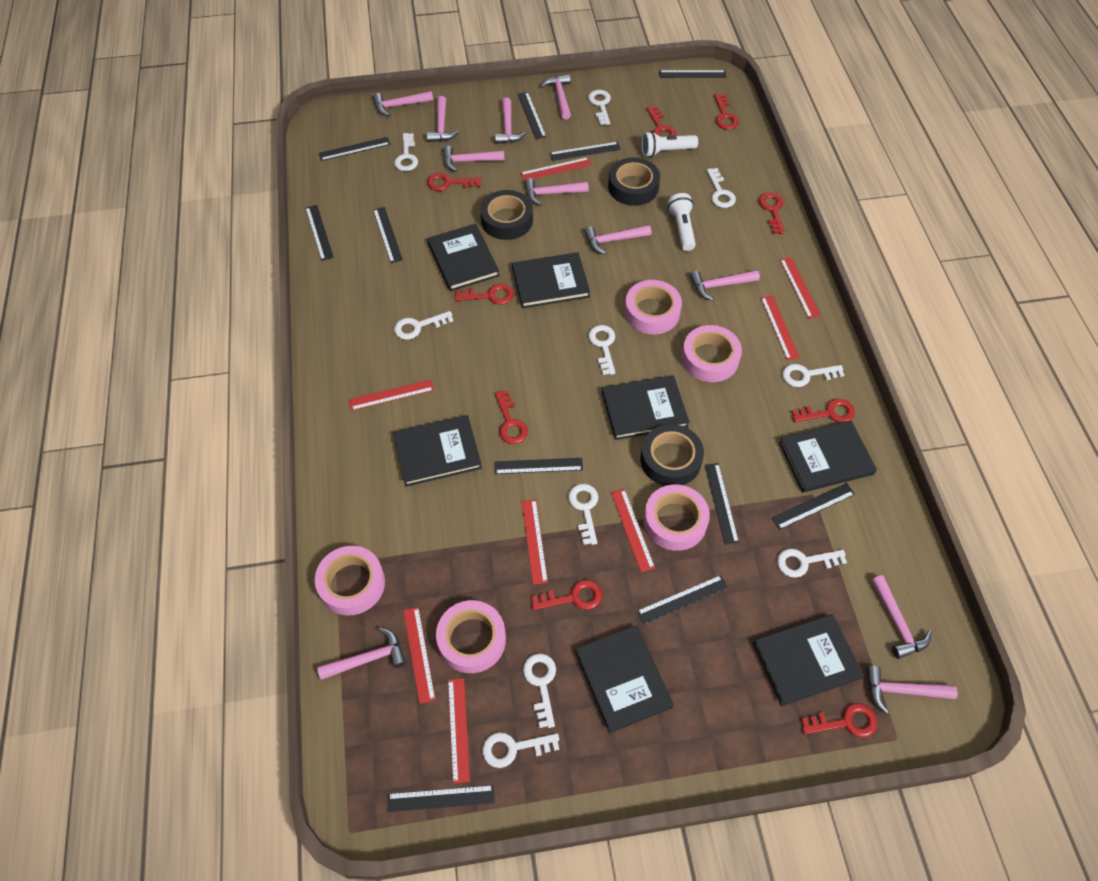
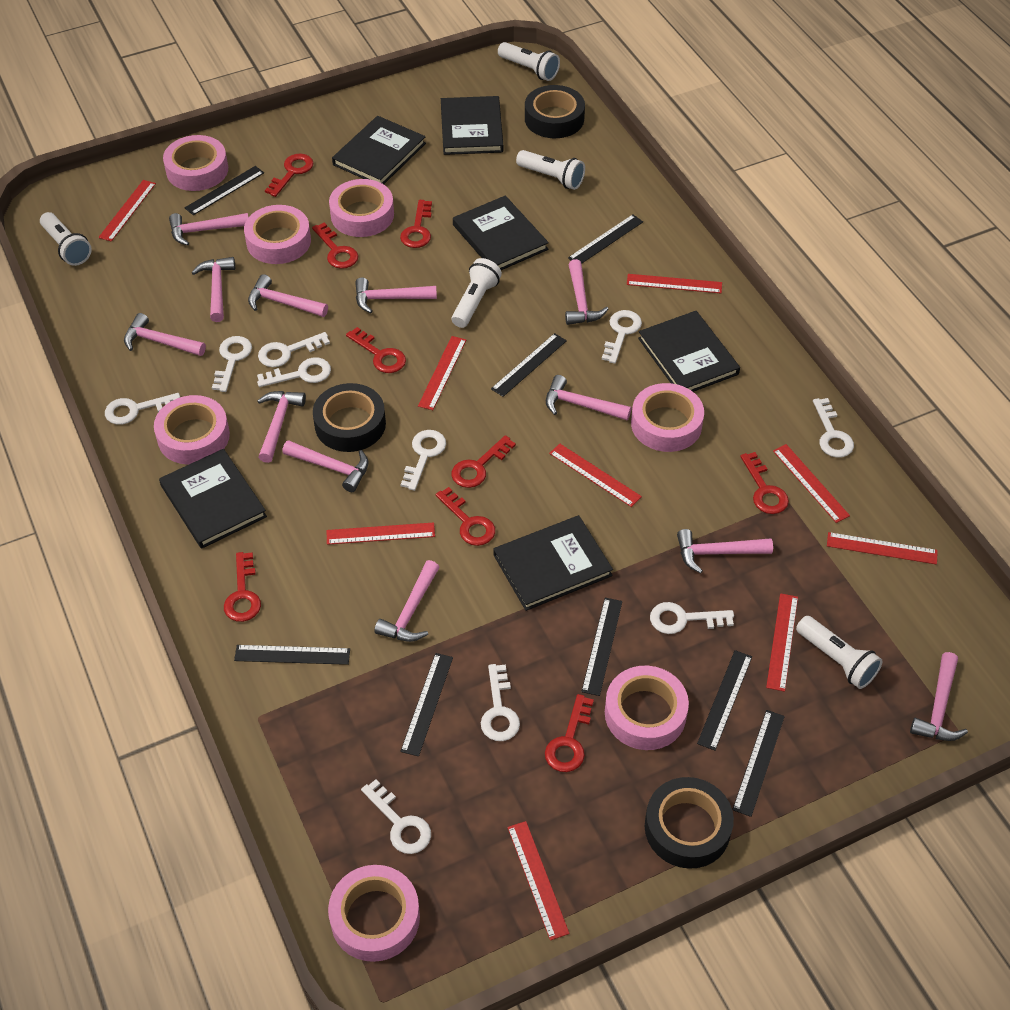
black book: [393,415,482,487] [427,224,500,291] [512,252,590,308] [575,625,674,733] [602,375,689,440] [753,614,864,706] [779,421,877,493] = 7 -> [159,449,267,549] [332,116,426,184] [441,96,503,155] [453,196,549,270] [493,515,613,611] [638,311,740,392] = 6
black ruler: [306,205,334,261] [319,137,390,161] [373,207,403,263] [387,785,495,812] [494,458,583,474] [518,92,546,139] [550,142,621,161] [637,575,728,625] [659,70,726,78] [705,463,739,545] [771,483,855,530] = 11 -> [185,166,264,215] [234,645,350,665] [401,653,453,756] [491,333,567,397] [568,214,643,264] [581,598,622,696] [697,650,752,751] [732,710,785,817] = 8
pink hammer: [317,627,406,680] [373,91,433,116] [427,96,459,142] [443,146,505,172] [495,98,527,144] [525,178,589,205] [541,74,571,120] [584,225,651,254] [690,270,760,301] [866,666,958,714] [871,575,932,659] = 11 -> [124,313,206,356] [169,213,248,246] [191,257,235,322] [248,274,328,317] [257,391,306,463] [282,440,369,492] [355,278,437,313] [374,560,440,642] [546,375,631,420] [565,259,608,325] [677,529,773,574] [910,652,968,741] = 12
pink tape: [315,546,385,615] [436,600,506,673] [625,280,682,334] [644,485,710,551] [682,325,742,382] = 5 -> [154,395,230,465] [163,135,228,191] [244,205,311,264] [328,865,420,962] [329,179,394,237] [605,666,689,750] [631,383,704,452] = 7
red ruler: [349,379,434,411] [403,607,436,704] [448,678,470,784] [520,157,592,181] [521,499,548,585] [611,489,655,572] [761,295,800,360] [780,257,821,319] = 8 -> [98,180,156,242] [327,522,435,545] [418,336,466,410] [507,821,570,940] [549,443,642,507] [627,274,722,293] [766,593,798,692] [773,444,850,523] [827,532,938,564] = 9
white flashlight: [641,131,698,157] [667,193,696,251] = 2 -> [40,212,92,266] [452,258,502,328] [498,42,560,81] [516,150,585,190] [796,616,883,689] = 5

